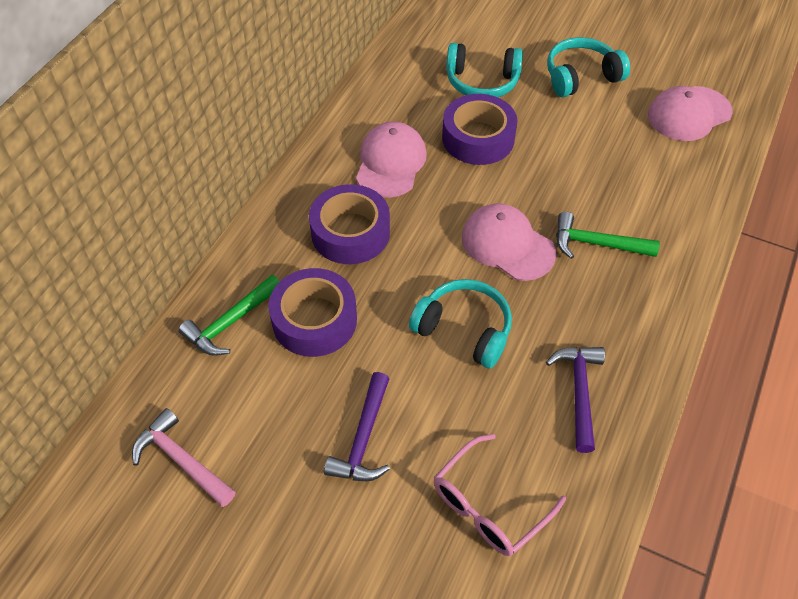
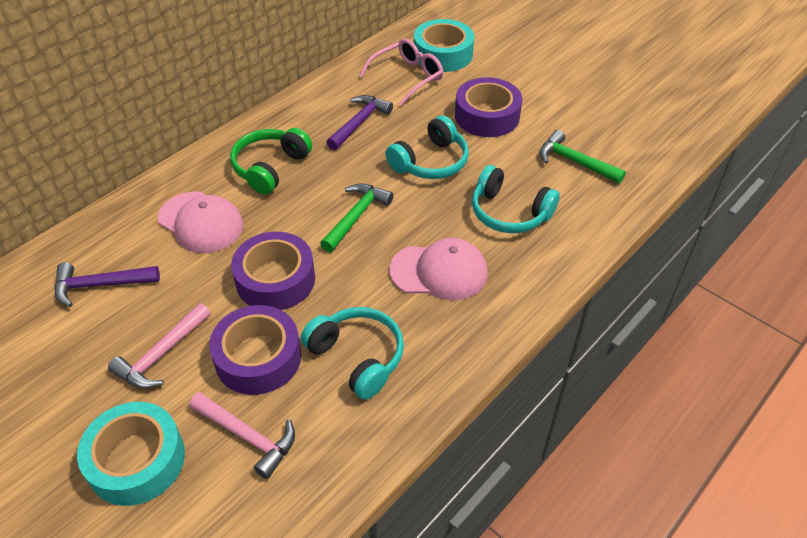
green headphones: none = 0 -> [230,128,312,195] = 1
pink cap: [356,122,427,198] [462,203,556,281] [648,86,733,141] = 3 -> [158,191,243,253] [389,238,488,300] = 2
pink hammer: [132,408,235,507] = 1 -> [108,303,211,389] [189,392,295,479] = 2
turquoise tape: none = 0 -> [77,402,185,506] [414,19,474,72] = 2

